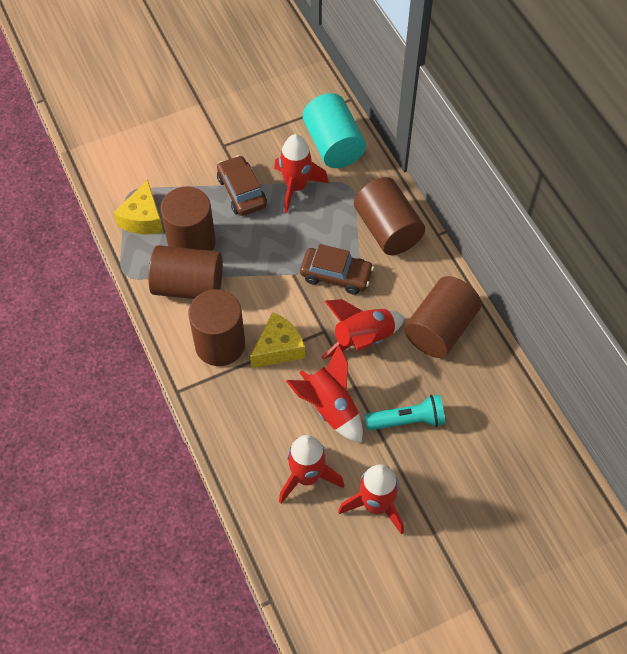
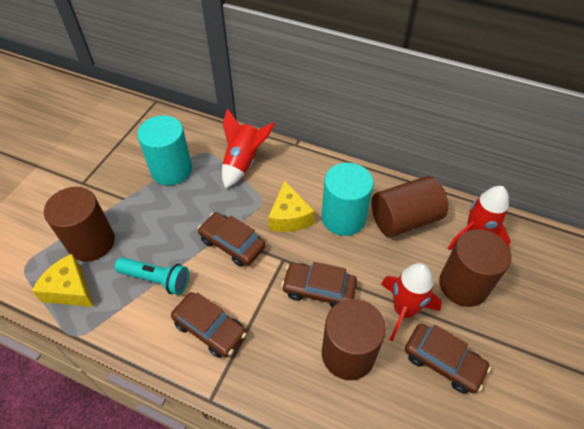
brown car: [217,155,267,216] [300,244,374,295] = 2 -> [171,292,247,358] [198,212,265,267] [281,262,357,308] [405,324,491,394] = 4
brown cylinder: [148,245,223,299] [161,187,216,251] [188,289,245,366] [354,177,425,255] [404,276,482,358] = 5 -> [44,187,115,262] [322,299,386,380] [371,176,448,237] [439,229,511,307] = 4
red rocket: [274,134,328,213] [279,435,344,503] [286,345,363,443] [322,299,404,359] [338,465,404,535] = 5 -> [222,109,275,189] [381,263,442,342] [448,186,511,250] = 3
turquoise cylinder: [303,93,366,168] = 1 -> [137,115,192,185] [322,163,374,236] = 2

